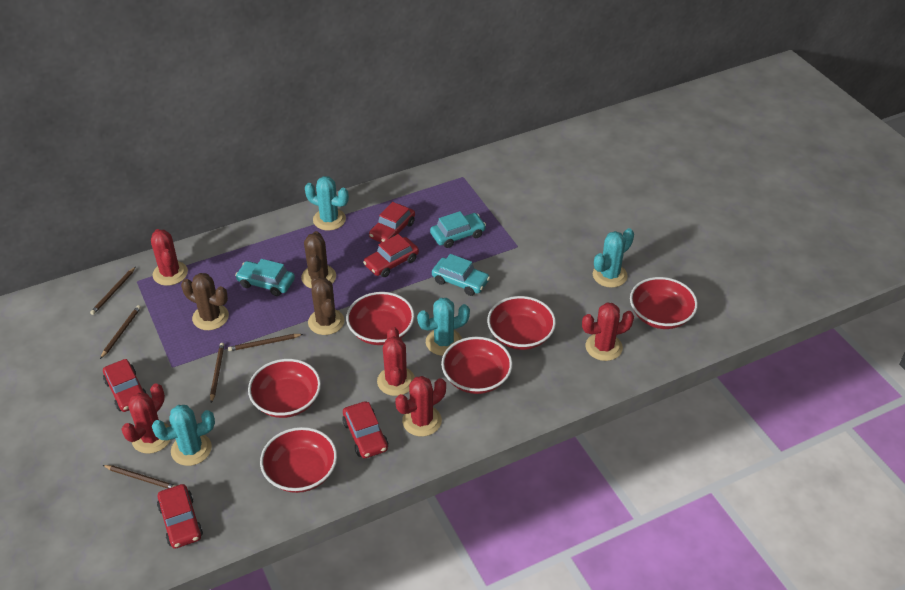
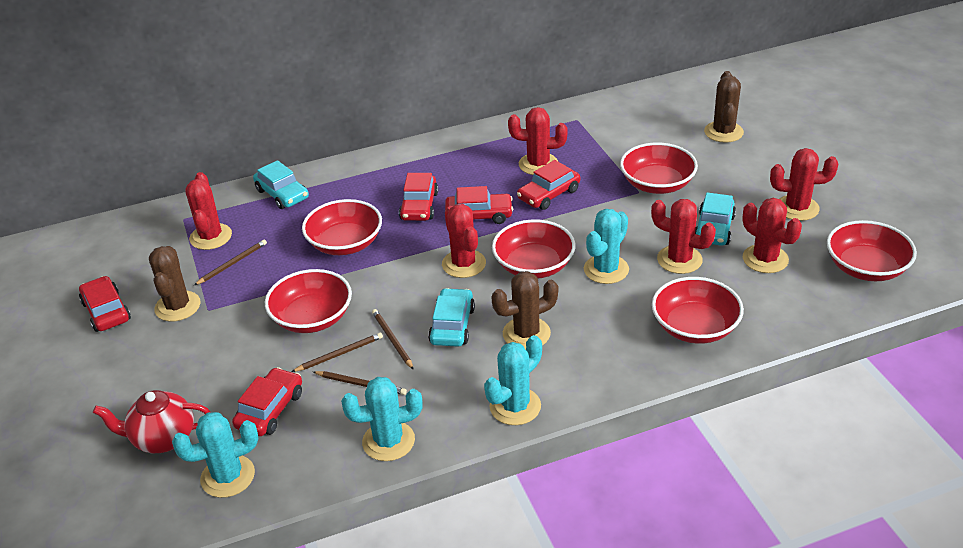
brown pencil: [90,267,135,315] [100,305,141,359] [103,465,177,489] [210,343,224,403] [228,334,303,351] = 5 -> [194,239,267,285] [291,333,383,372] [313,371,407,395] [372,309,414,370] = 4
red cactus: [121,383,171,454] [151,229,188,286] [377,327,415,396] [395,376,446,436] [582,303,634,361] = 5 -> [185,172,232,250] [442,204,486,278] [508,107,568,175] [651,199,716,274] [742,198,802,273] [770,148,838,221] = 6
red teapot: none = 0 -> [93,390,210,453] = 1

